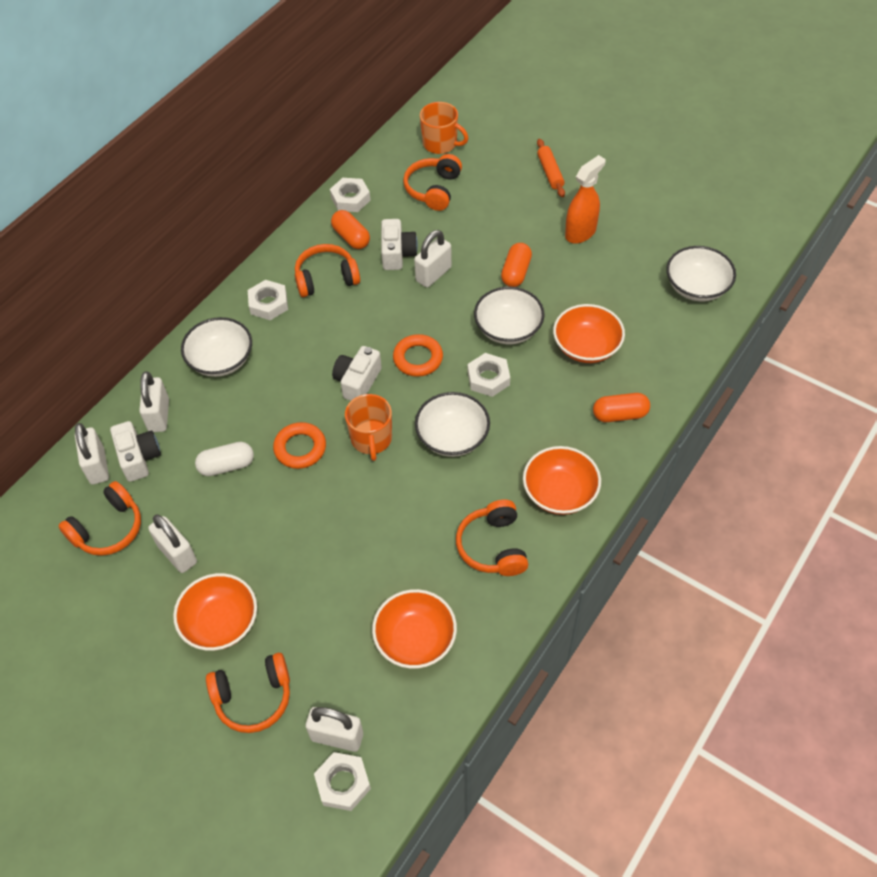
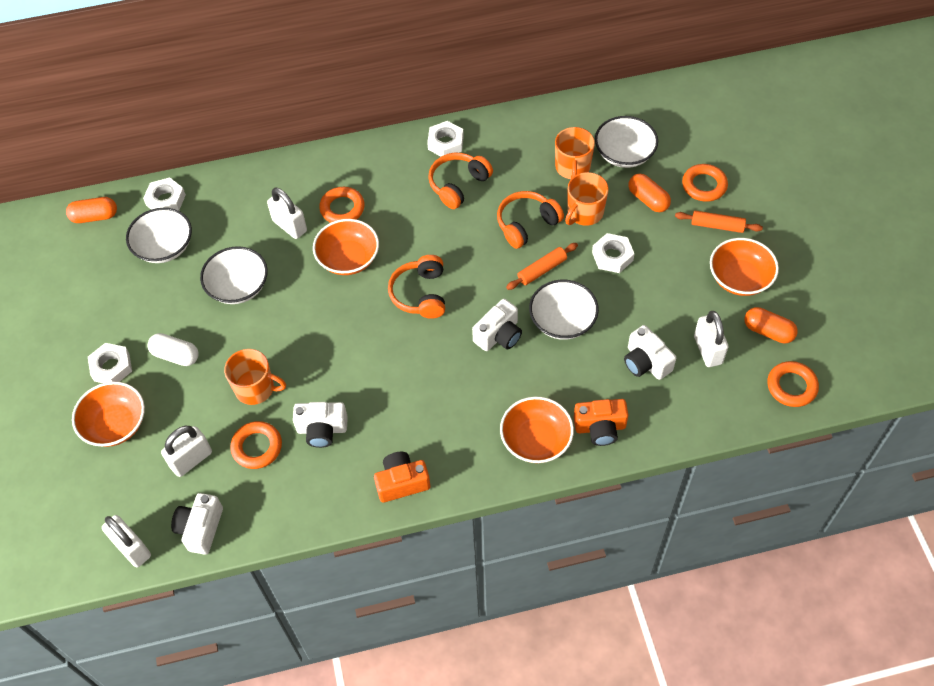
orange camera: none = 0 -> [374,452,430,503] [574,399,628,446] = 2
orange headphones: [59,481,141,556] [206,653,290,733] [295,244,360,297] [403,154,462,211] [456,499,528,576] = 5 -> [388,255,445,319] [428,153,493,209] [497,191,564,249] = 3
orange mug: [345,394,392,461] [420,102,468,154] = 2 -> [224,349,286,405] [555,127,595,179] [565,172,609,226] = 3
orange ring: [273,422,326,469] [393,334,443,377] = 2 -> [230,421,282,469] [319,187,365,223] [682,164,728,202] [767,361,819,407] = 4
orange rolling pin: [537,139,565,197] = 1 -> [506,243,578,290] [675,211,763,233] = 2
orange spray bottle: [565,155,606,244] = 1 -> none = 0
white camera: [110,421,161,482] [332,346,382,401] [381,219,418,270] = 3 -> [171,493,223,555] [293,402,348,448] [472,299,522,351] [624,325,676,380] = 4
white padlock: [75,423,109,485] [139,371,169,432] [148,514,197,573] [306,707,363,752] [414,230,452,288] = 5 -> [102,515,151,567] [161,426,212,477] [267,188,307,239] [694,311,728,367] = 4

